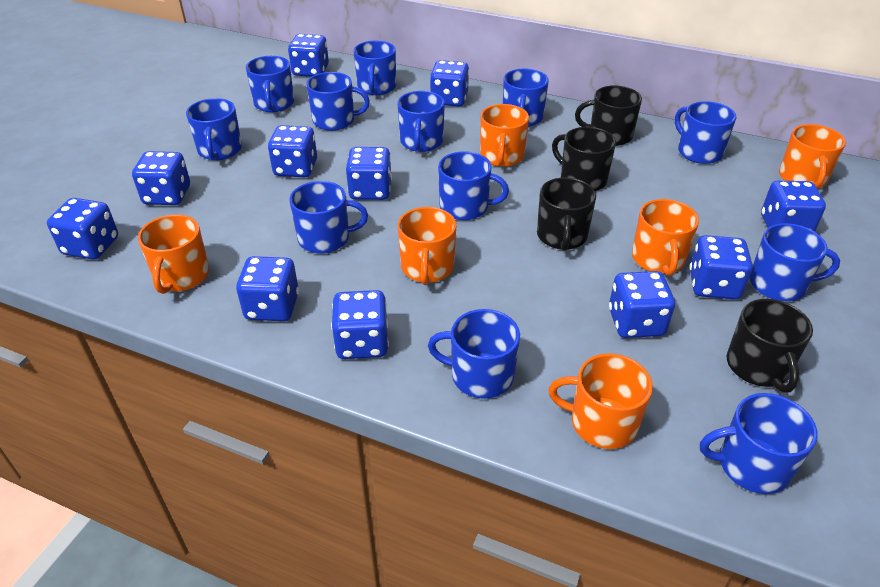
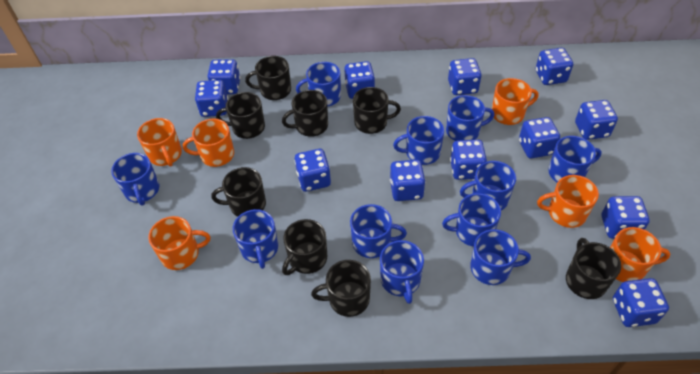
black mug: [537,178,596,251] [552,127,616,191] [575,85,642,146] [727,299,813,393] = 4 -> [212,167,266,217] [216,92,265,139] [245,56,291,100] [282,90,328,137] [282,219,327,275] [311,260,371,317] [353,87,401,134] [566,238,621,299] = 8
blue dice: [47,198,118,260] [132,151,190,205] [236,256,299,321] [268,125,317,177] [288,34,329,77] [331,290,389,359] [346,147,392,200] [430,60,469,107] [609,271,675,338] [689,235,753,299] [761,181,826,232] = 11 -> [195,80,228,117] [208,59,240,94] [294,149,331,192] [344,61,375,99] [390,160,425,201] [448,58,481,95] [450,140,487,180] [519,117,560,158] [535,48,573,85] [575,100,618,140] [602,196,650,239] [613,278,669,327] = 12
blue mug: [186,98,242,160] [246,56,294,112] [289,181,368,253] [306,72,370,131] [354,41,396,95] [398,91,445,152] [428,309,520,399] [438,151,509,220] [503,69,549,127] [675,101,737,164] [700,393,818,494] [749,223,840,301] = 12 -> [111,153,159,205] [233,209,278,269] [296,62,341,107] [350,204,407,258] [380,240,424,304] [393,116,444,165] [442,193,501,247] [446,95,495,141] [460,161,516,210] [470,229,531,285] [548,136,602,183] = 11

